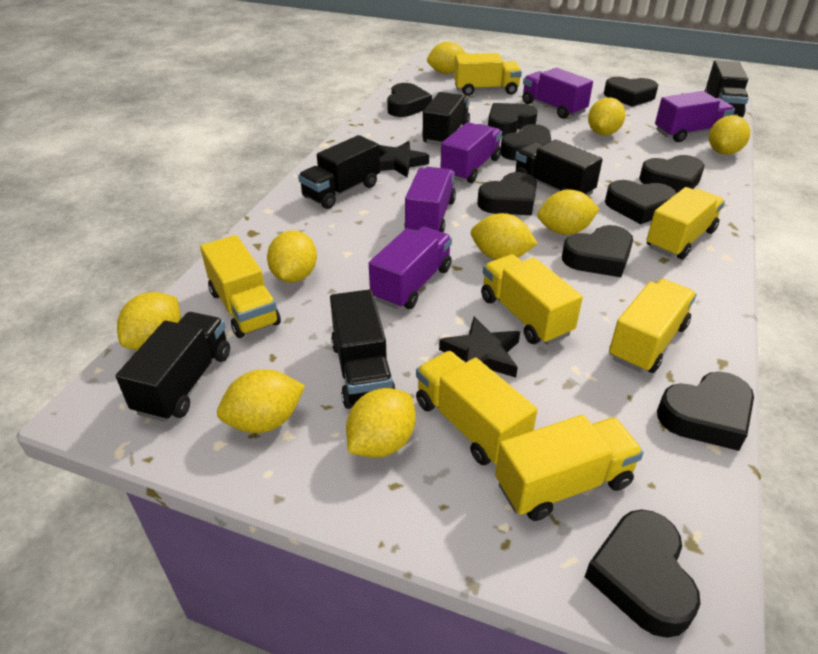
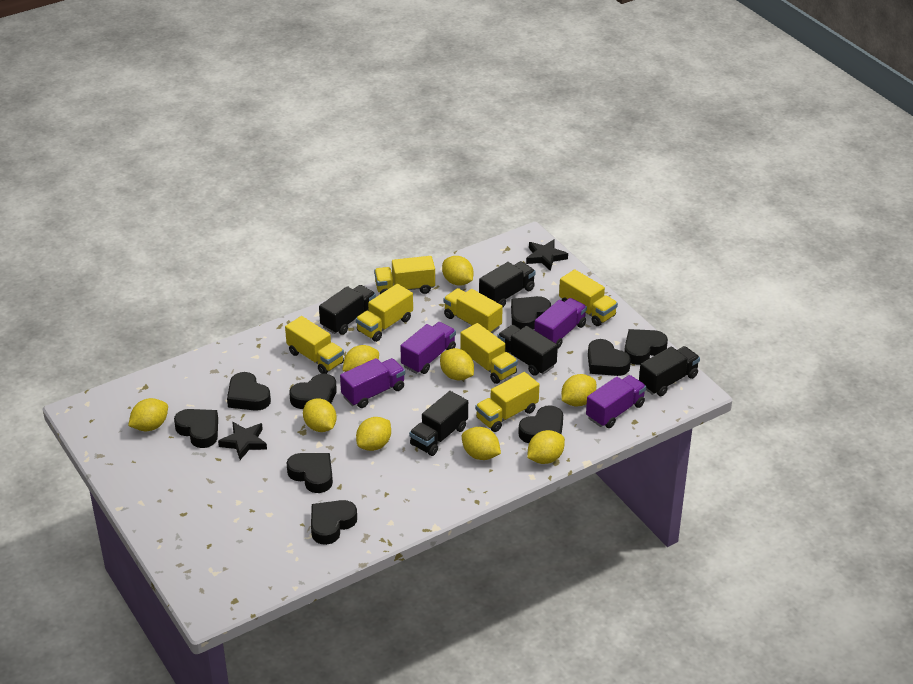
black heart: [387,83,432,117] [477,172,537,215] [488,103,538,136] [501,124,551,161] [562,225,633,277] [585,509,701,638] [604,77,658,107] [605,180,677,224] [639,155,705,193] [657,372,754,451] = 10 -> [174,409,218,448] [227,372,271,411] [287,453,333,493] [289,374,337,409] [311,500,357,545] [511,296,551,329] [518,405,563,443] [588,339,631,376] [624,329,668,365] = 9
black truck: [116,312,230,422] [298,135,380,209] [330,289,396,409] [423,92,470,146] [515,139,603,196] [705,60,749,118] = 6 -> [319,285,376,335] [409,391,468,456] [479,261,536,307] [497,325,558,376] [639,346,700,396] = 5
purple truck: [369,227,452,309] [404,167,456,232] [440,122,502,183] [522,68,593,119] [655,91,735,142] = 5 -> [340,358,405,408] [400,322,456,374] [534,298,587,348] [586,375,646,428] = 4

